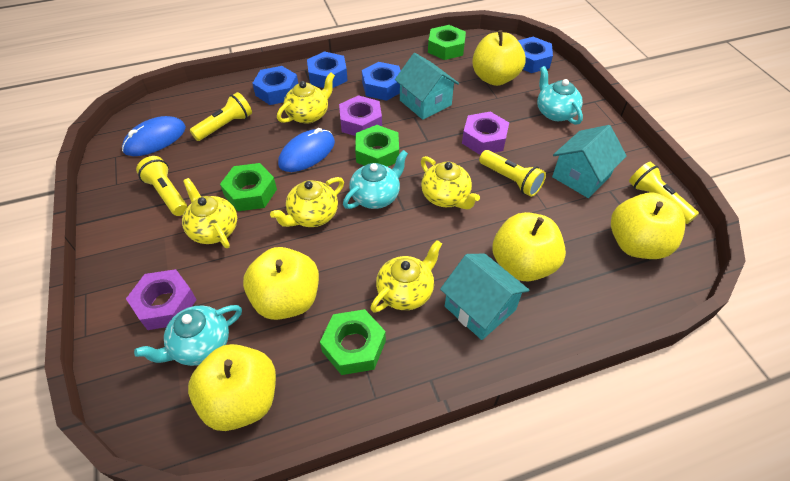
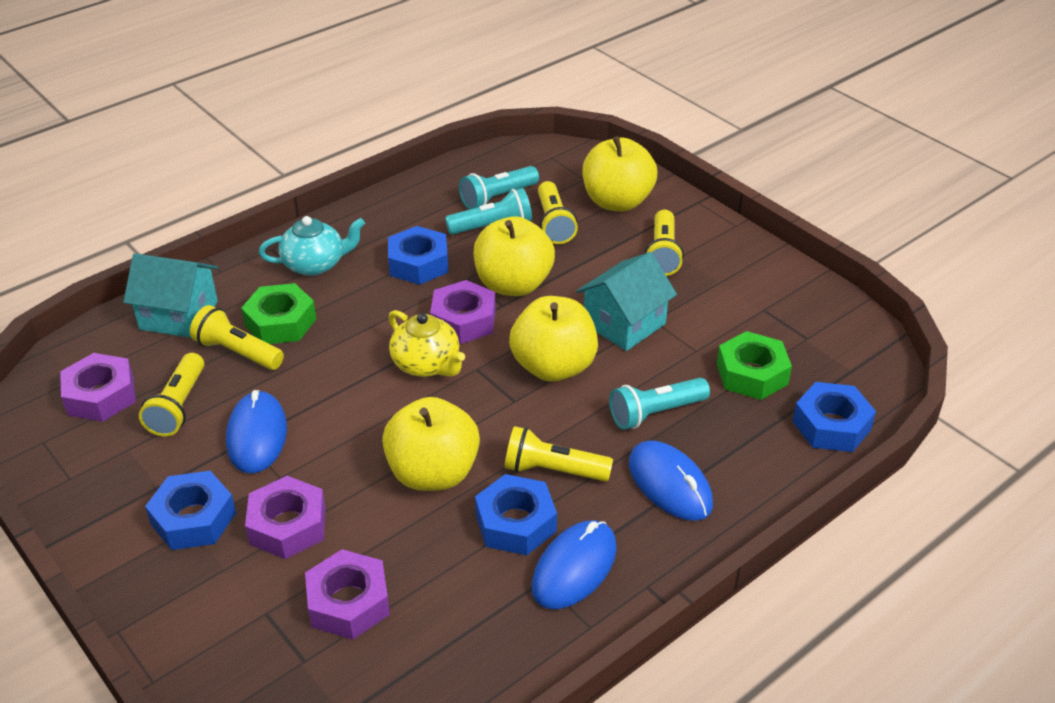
blue mouse: [122,116,186,156] [278,128,335,172] = 2 -> [226,390,287,474] [532,520,617,609] [629,441,713,521] = 3
green nut: [220,163,277,211] [320,309,386,375] [355,125,399,167] [428,25,466,60] = 4 -> [241,283,316,344] [717,331,792,400] = 2
purple nut: [126,269,197,330] [339,95,382,136] [462,112,509,155] = 3 -> [60,353,136,422] [245,476,326,559] [305,549,390,640] [430,280,496,344] = 4
turquoise flashlight: none = 0 -> [445,188,532,235] [459,166,539,210] [609,378,710,430] = 3
turquoise house: [395,53,459,120] [440,253,529,340] [552,125,627,198] = 3 -> [123,253,218,338] [577,252,677,351] = 2
turquoise teapot: [134,305,242,366] [343,150,408,209] [537,66,583,125] = 3 -> [259,216,365,276] = 1
yellow apple: [188,344,276,431] [243,247,319,320] [472,30,526,86] [492,212,566,281] [611,193,685,259] = 5 -> [382,397,480,491] [473,216,555,296] [509,296,598,382] [583,136,657,212] = 4
yellow flashlight: [136,156,188,216] [190,92,252,141] [479,150,546,197] [629,162,699,224] = 4 -> [139,353,204,437] [190,305,284,370] [505,426,613,482] [538,181,578,244] [645,210,684,276] = 5
yellow teapot: [182,178,237,248] [270,177,344,227] [277,72,335,124] [370,240,442,313] [421,156,480,209] = 5 -> [389,310,465,377] = 1

